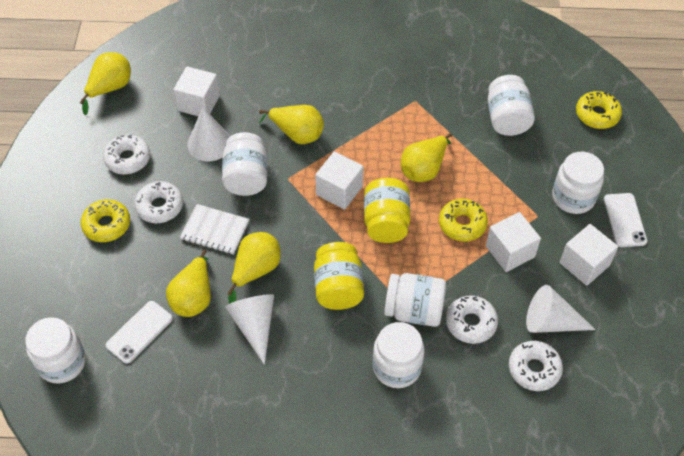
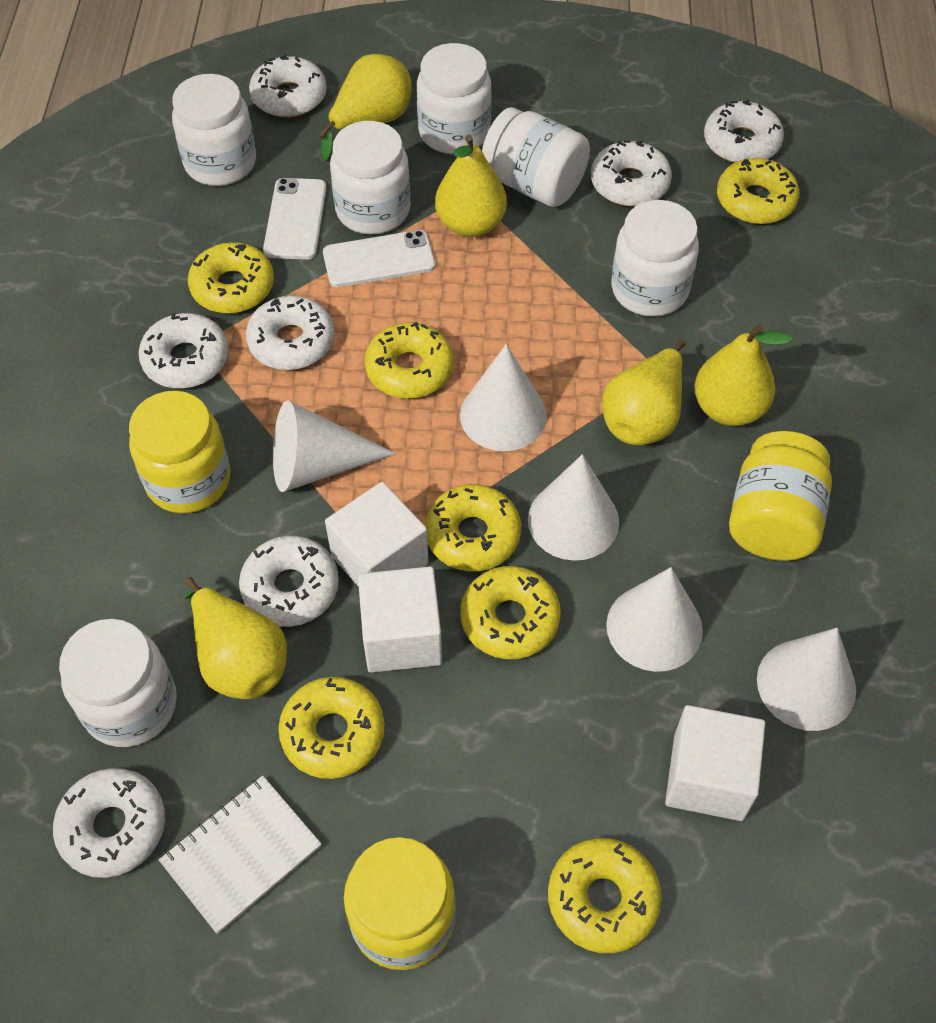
white cone: [187,107,230,162] [225,294,274,365] [526,285,596,333] = 3 -> [273,400,396,492] [460,344,547,451] [528,454,619,561] [606,567,703,672] [757,628,856,731] = 5
white cube: [173,66,220,116] [315,151,363,210] [486,212,541,272] [560,224,618,286] = 4 -> [325,482,429,587] [358,567,442,673] [665,705,765,821] = 3
white donut: [103,135,150,175] [134,181,183,223] [446,295,498,344] [509,341,563,391] = 4 -> [53,768,165,878] [138,313,229,388] [239,536,339,627] [246,296,334,370] [249,55,327,117] [591,140,672,206] [704,100,784,163] = 7
yellow donut: [81,199,130,242] [439,199,488,242] [576,91,622,129] = 3 -> [188,242,274,314] [278,677,385,779] [365,322,454,399] [425,484,521,572] [460,566,561,659] [548,838,662,953] [717,158,800,224] = 7
yellow jar: [314,242,364,310] [364,178,410,243] = 2 -> [129,391,230,513] [344,837,456,970] [729,431,832,561] = 3

